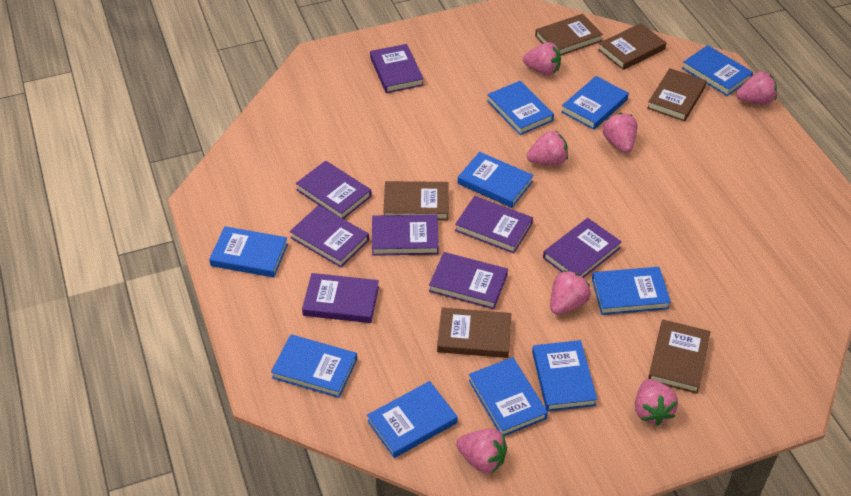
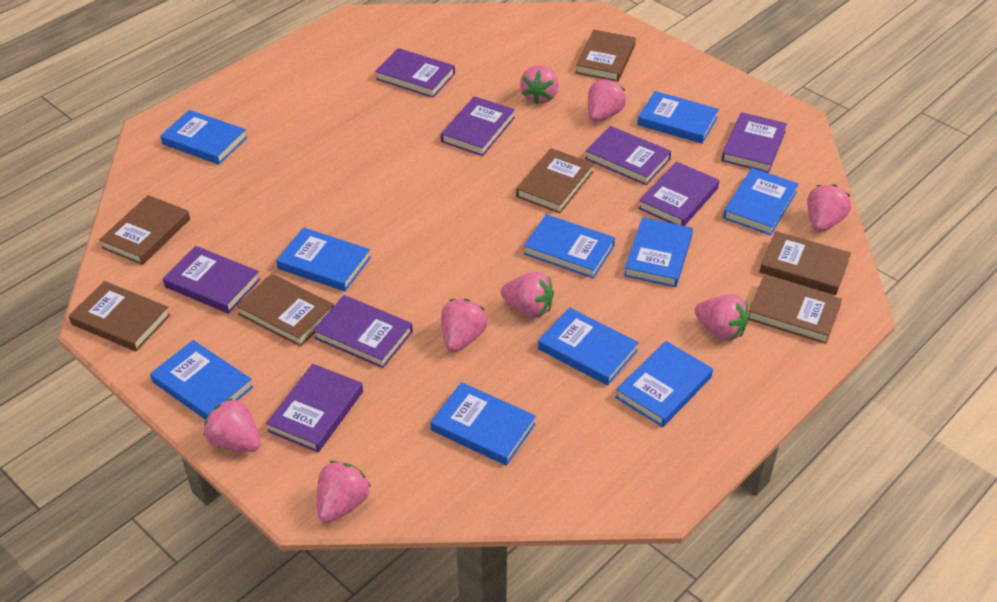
brown book: [383,181,449,220] [437,307,511,358] [535,14,603,55] [598,23,666,70] [647,68,707,121] [648,320,711,394] = 6 -> [69,281,171,351] [99,195,190,265] [236,274,334,347] [516,148,594,213] [575,30,636,82] [749,275,842,344] [759,231,851,295] = 7
pink strawberry: [456,428,507,473] [523,42,561,76] [527,130,568,165] [550,270,591,315] [603,113,638,153] [635,379,678,426] [736,71,777,105] = 7 -> [204,398,261,452] [317,461,371,523] [441,299,487,352] [501,272,554,318] [520,65,559,104] [588,79,626,122] [695,294,749,341] [807,184,851,232] = 8

